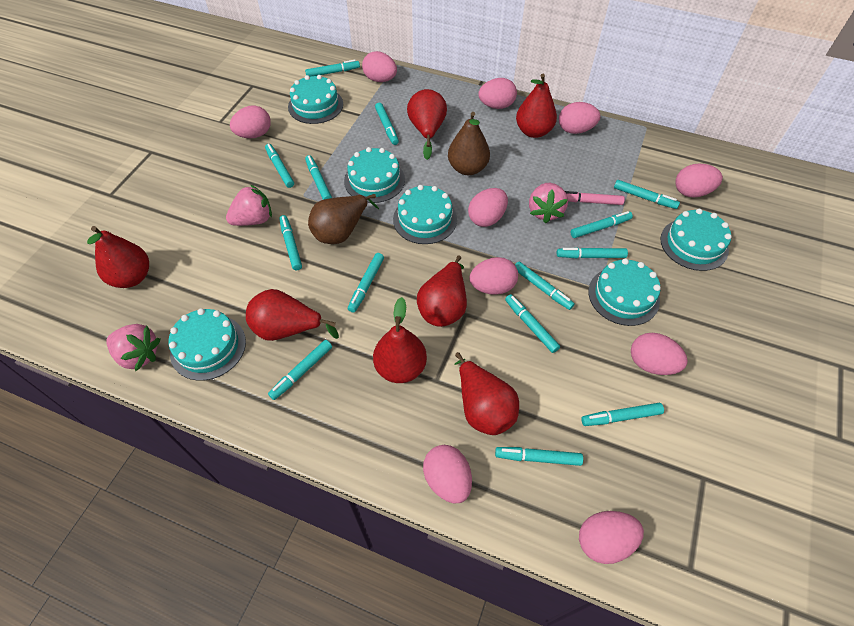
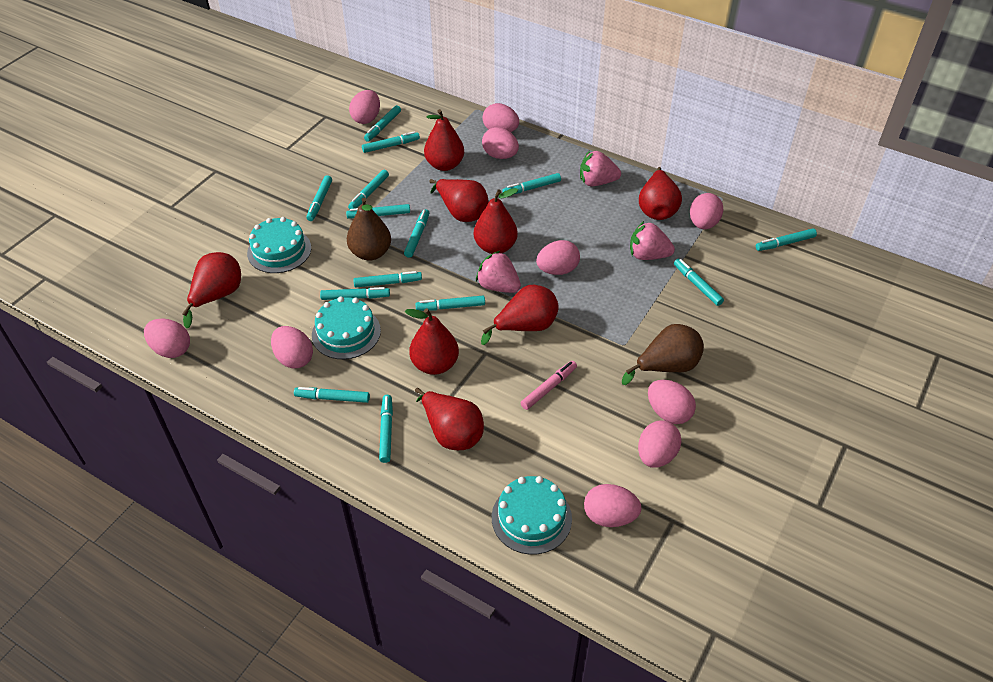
red pear: [87,226,149,288] [246,289,339,341] [373,297,427,383] [407,89,447,160] [417,255,467,327] [454,352,519,435] [516,74,557,138] = 7 -> [182,252,241,328] [405,308,459,375] [415,388,484,450] [424,109,464,171] [429,179,489,222] [474,188,518,254] [481,285,559,345] [639,167,682,220] = 8
turquoise cake: [169,308,246,381] [288,75,343,124] [344,147,405,203] [393,185,457,244] [589,258,661,326] [660,209,732,271] = 6 -> [247,217,311,273] [312,296,381,359] [492,476,572,555] = 3

